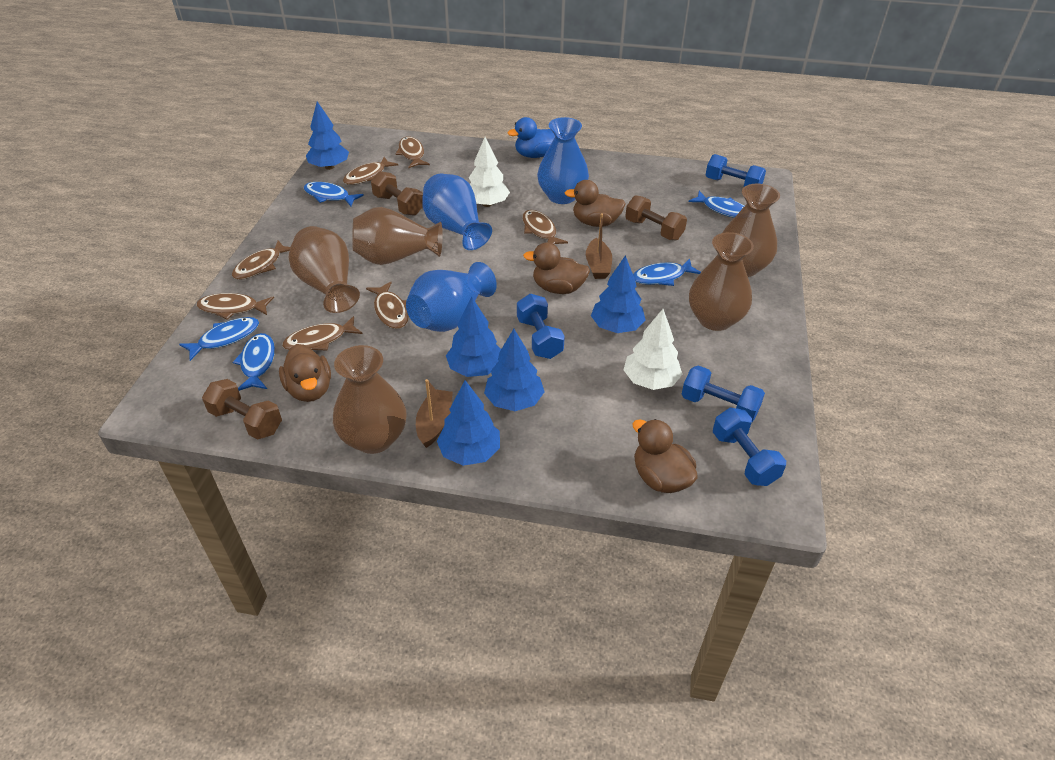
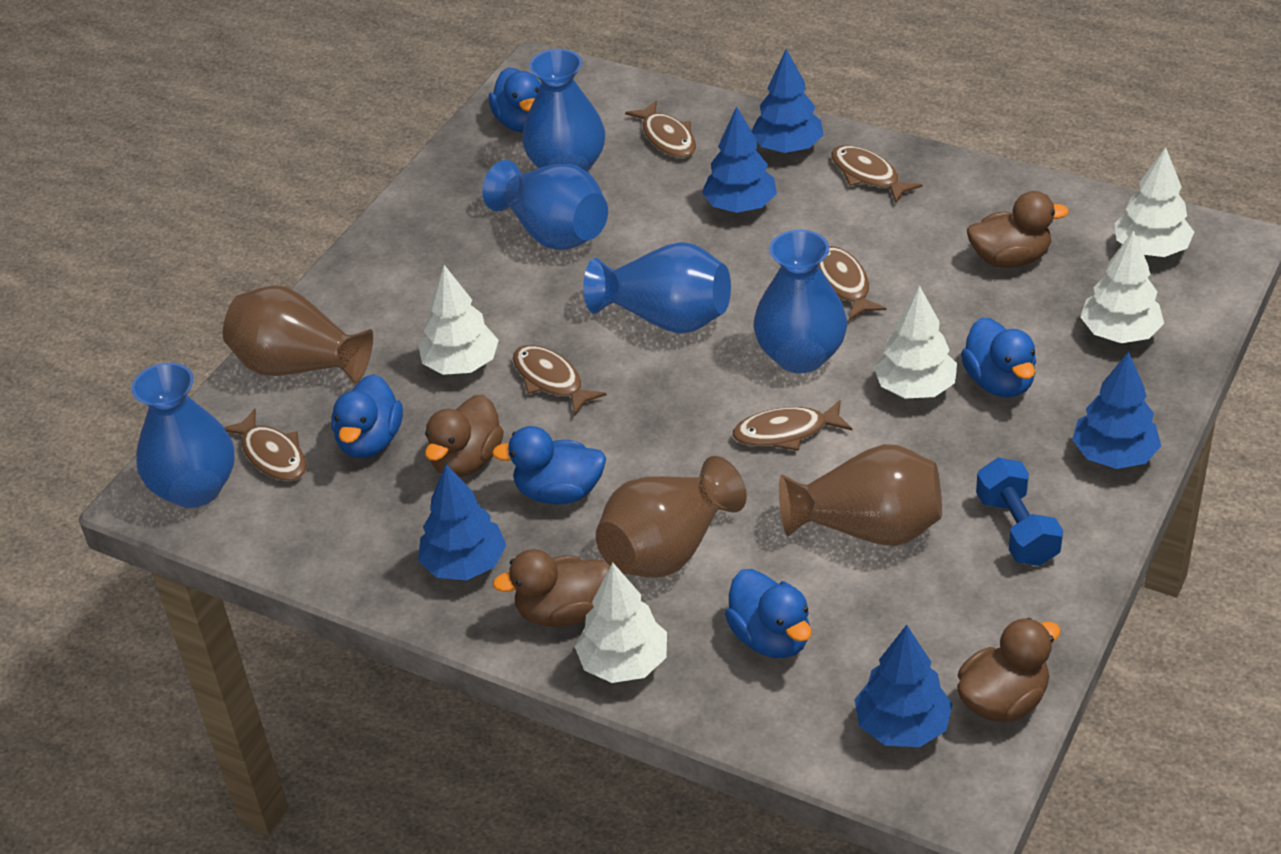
blue duck: [507,117,555,158] = 1 -> [331,374,403,458] [489,67,541,132] [492,426,606,504] [725,569,812,658] [961,317,1036,398] = 5
blue dumbbell: [517,294,565,359] [682,365,765,422] [706,154,766,187] [713,408,786,486] = 4 -> [976,458,1063,566] = 1
blue fish: [179,317,259,361] [232,333,275,391] [304,182,364,206] [633,258,701,286] [688,191,744,218] = 5 -> none = 0
blue vase: [406,262,497,332] [422,174,492,250] [537,117,589,204] = 3 -> [131,362,235,508] [482,160,608,250] [522,49,605,172] [583,242,731,334] [754,230,847,373] = 5
brown boat: [416,379,453,448] [586,213,612,279] = 2 -> none = 0
brown dumbbell: [202,379,282,440] [371,171,423,216] [625,195,687,240] = 3 -> none = 0
brown fish: [197,293,274,320] [232,240,290,280] [282,316,363,351] [343,157,398,185] [366,281,409,329] [395,136,430,168] [522,210,568,244] = 7 -> [224,409,307,481] [513,345,606,416] [625,100,696,158] [732,400,852,451] [818,246,887,321] [831,145,922,203] = 6
brown vase: [289,226,360,313] [333,345,406,454] [352,207,443,265] [689,232,754,331] [723,184,780,277] = 5 -> [223,285,373,384] [596,456,747,578] [779,444,942,546] = 3
white tree: [469,137,510,207] [623,309,683,390] = 2 -> [419,265,499,375] [575,563,667,683] [874,285,957,398] [1080,230,1164,343] [1114,147,1194,257] = 5

